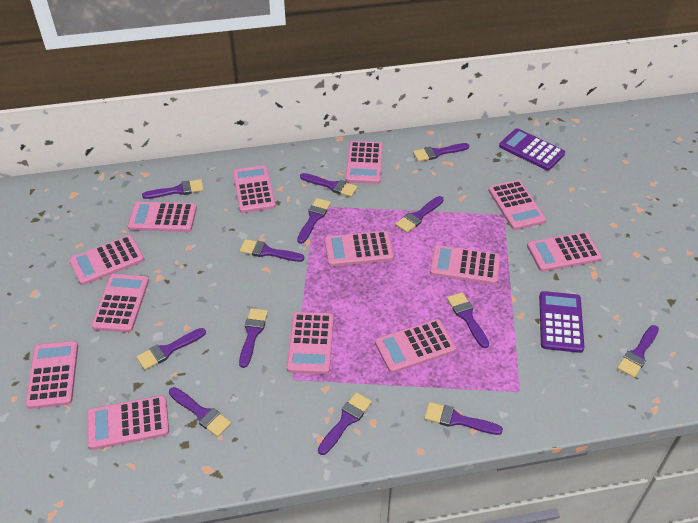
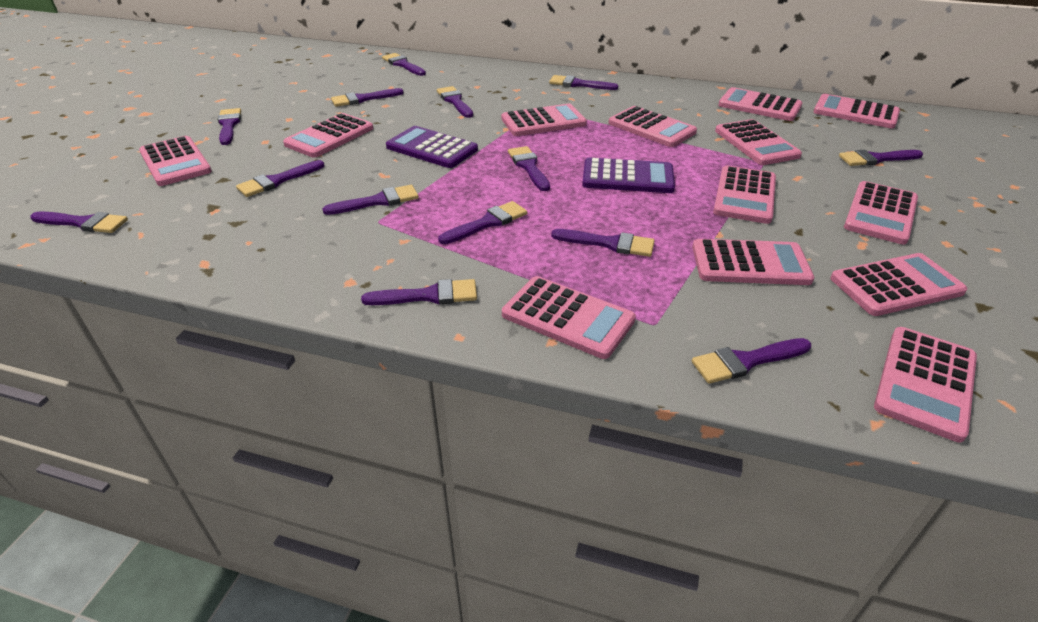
purple brush: [136,328,206,370] [142,179,204,199] [169,387,231,437] [239,308,268,368] [240,239,304,262] [297,198,331,244] [300,173,358,197] [318,392,372,455] [396,196,444,233] [413,143,469,162] [424,402,503,435] [447,292,489,348] [617,325,659,378] = 13 -> [30,211,128,233] [218,108,241,145] [236,160,325,197] [322,185,419,215] [331,88,404,107] [361,279,477,305] [382,53,426,76] [437,86,473,118] [438,201,527,244] [508,146,550,191] [549,75,618,90] [551,229,655,257] [692,338,811,384] [839,150,923,166] = 14

